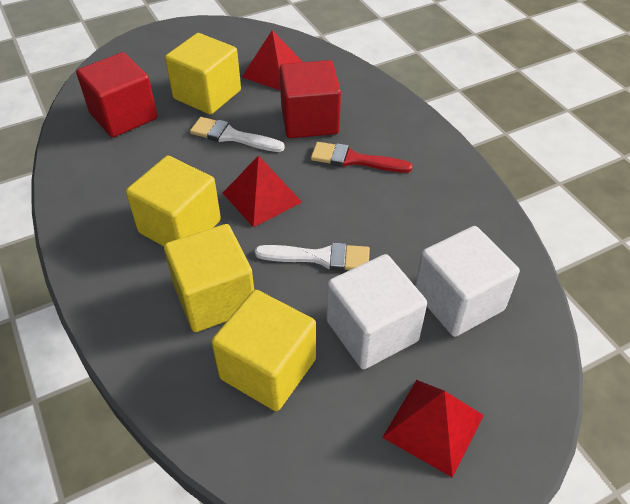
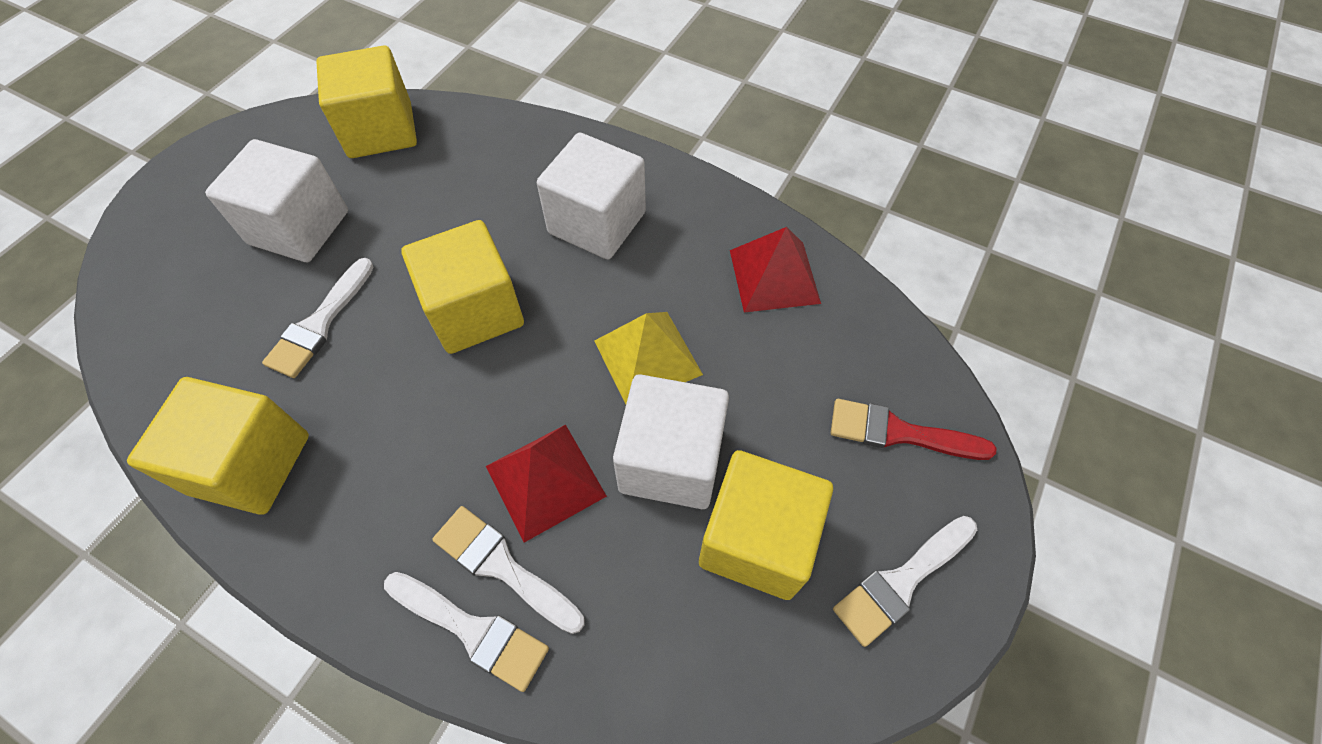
red cube: [76,52,157,138] [279,60,341,138] = 2 -> none = 0
red pyramid: [223,155,302,227] [242,30,303,90] [382,380,484,478] = 3 -> [486,424,607,543] [730,227,821,313] = 2
white brush: [190,117,285,152] [255,243,370,271] = 2 -> [262,258,374,378] [384,572,549,692] [432,506,584,634] [833,516,977,647] = 4
white cube: [327,254,427,370] [415,226,520,337] = 2 -> [205,139,348,262] [537,133,646,259] [613,374,729,509] = 3
yellow pyramid: none = 0 -> [595,312,703,404] = 1

